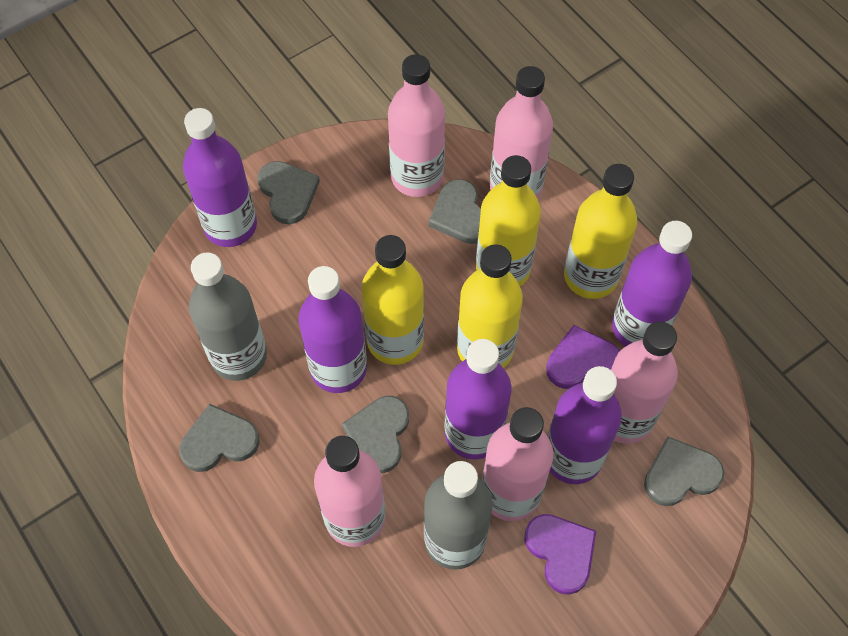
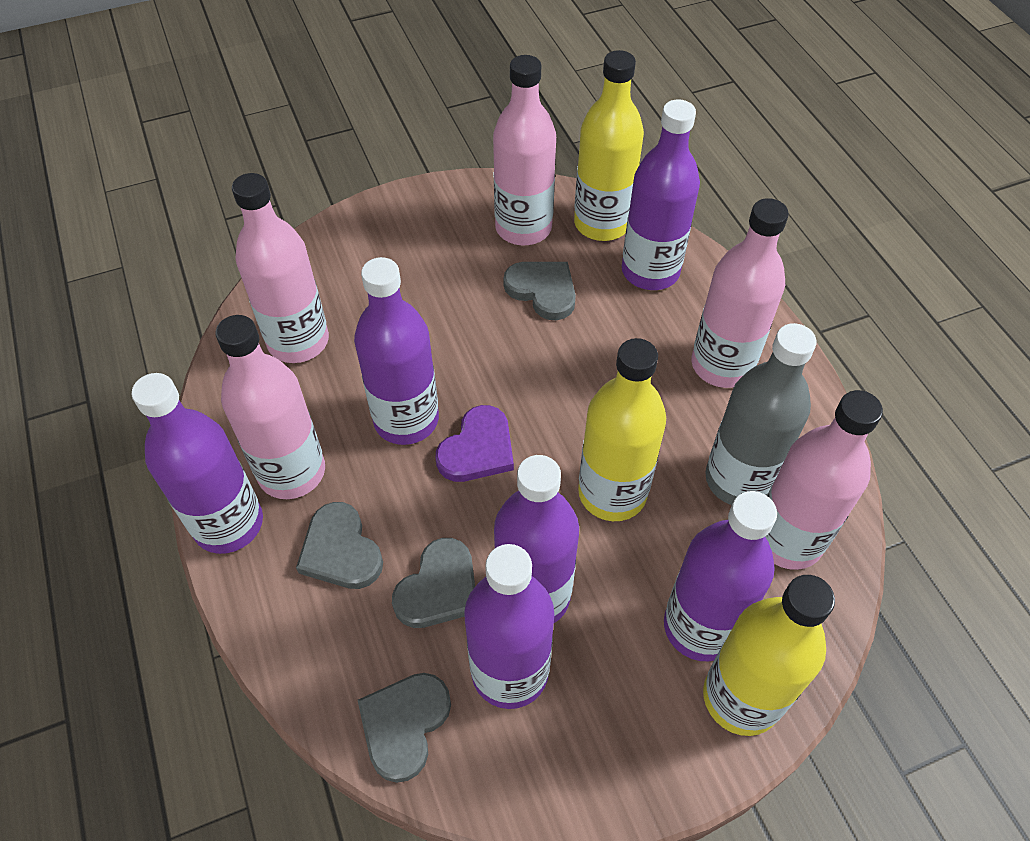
grey bottle: [189,252,267,381] [424,461,493,570] = 2 -> [705,323,817,505] = 1
grey heart: [179,404,260,472] [257,161,320,224] [342,396,409,473] [428,179,481,244] [644,436,724,506] = 5 -> [296,502,383,589] [358,673,451,783] [392,538,475,628] [504,262,576,320] = 4
purple bottle: [183,108,257,247] [298,266,367,393] [444,339,512,460] [548,366,622,484] [612,221,692,347] = 5 -> [131,373,263,554] [354,257,439,445] [464,544,554,709] [494,455,579,623] [622,99,700,290] [664,491,777,661] = 6
purple heart: [524,514,596,595] [546,325,620,389] = 2 -> [436,405,514,482] = 1
yellow bottle: [361,235,424,365] [457,244,523,368] [476,155,541,286] [564,164,637,299] = 4 -> [574,50,644,241] [578,338,666,521] [703,575,835,736] = 3

